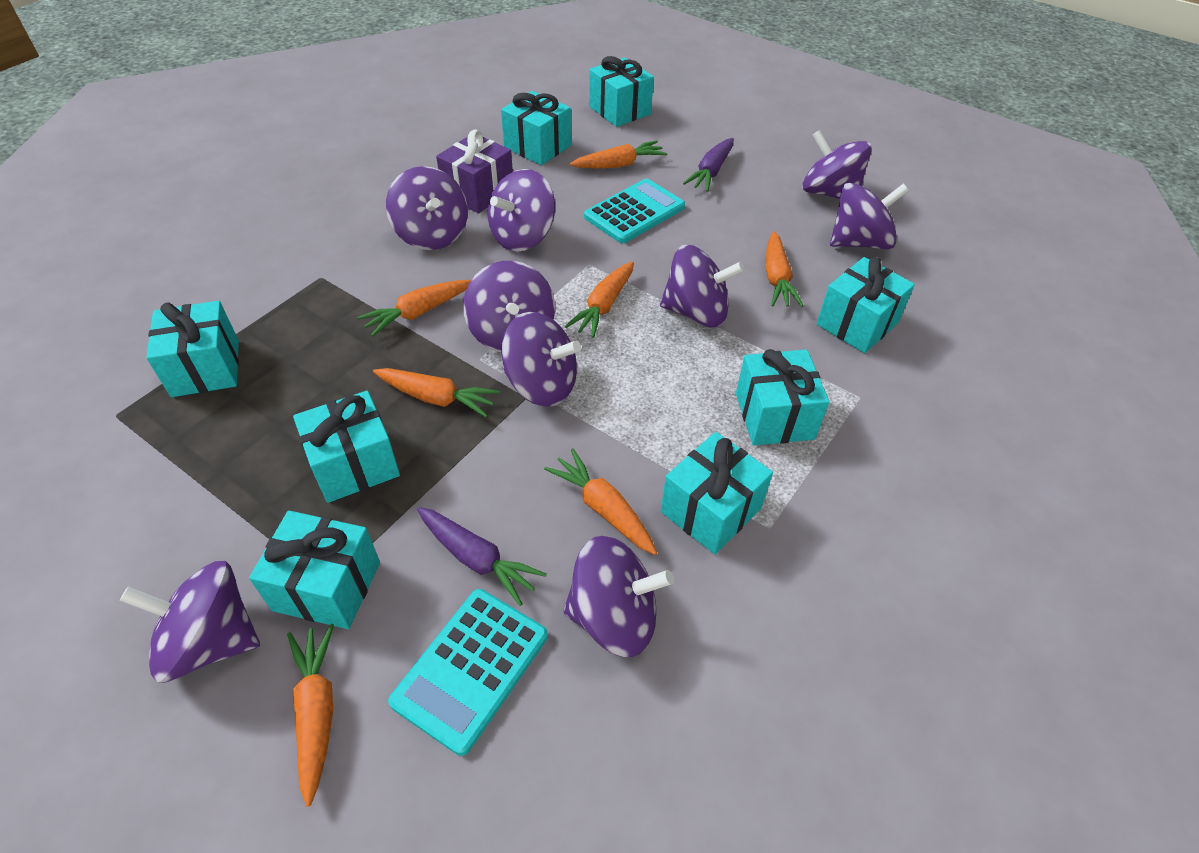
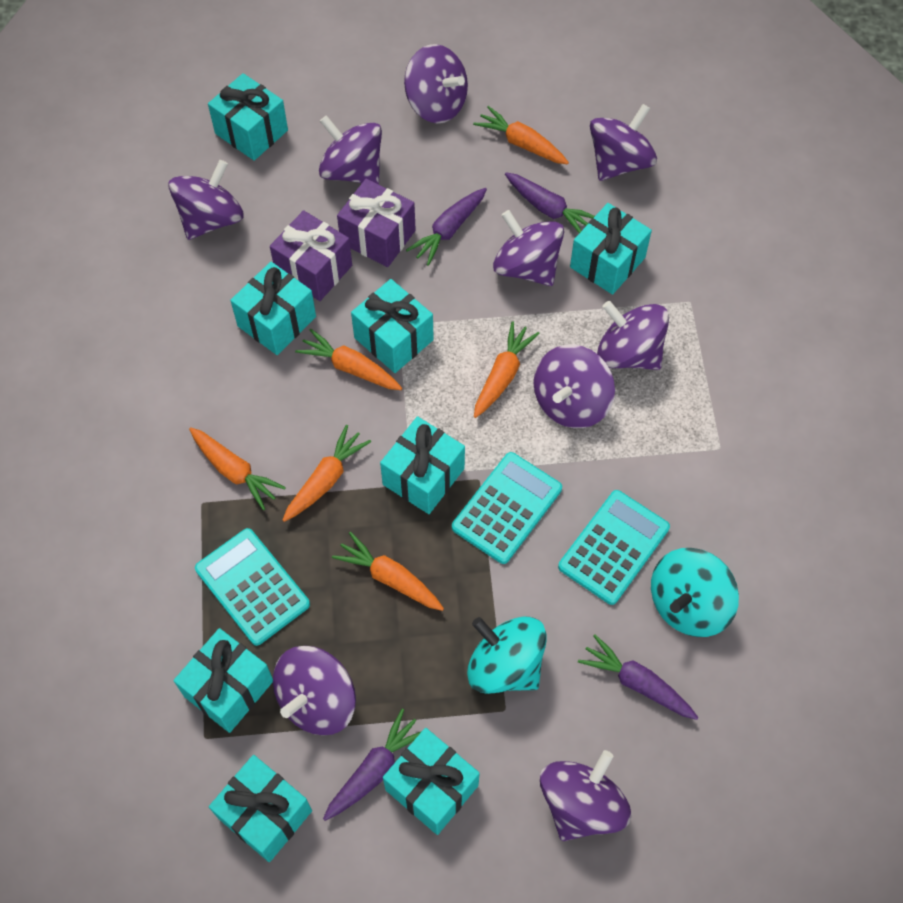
orange carrot: [287,624,334,807] [358,280,471,337] [373,368,500,417] [544,448,657,555] [565,261,634,338] [570,140,667,169] [765,231,803,307] = 7 -> [189,427,286,510] [283,425,371,522] [295,329,402,390] [332,532,444,611] [473,106,569,164] [474,321,539,418] = 6
purple carrot: [417,507,547,606] [683,138,734,192] = 2 -> [323,709,422,821] [406,188,487,266] [505,172,595,233] [578,634,699,720] = 4
purple gift: [436,129,513,213] = 1 -> [270,210,352,301] [337,179,416,267] = 2
turquoise calculator: [388,589,548,756] [584,179,685,243] = 2 -> [195,528,310,646] [452,452,562,564] [558,490,670,605] = 3
turquoise spinning top: none = 0 -> [467,617,547,694] [651,548,739,637] = 2

